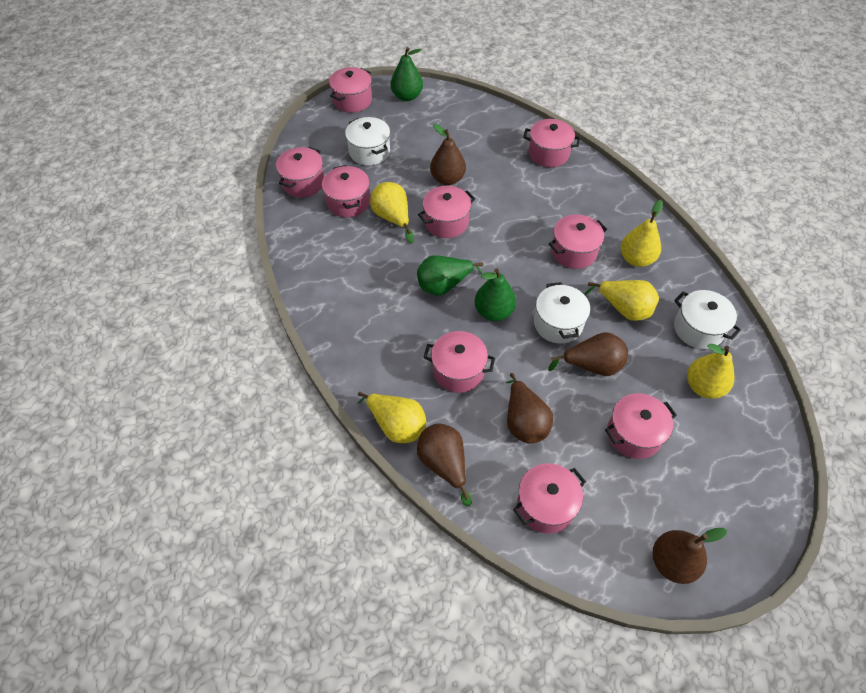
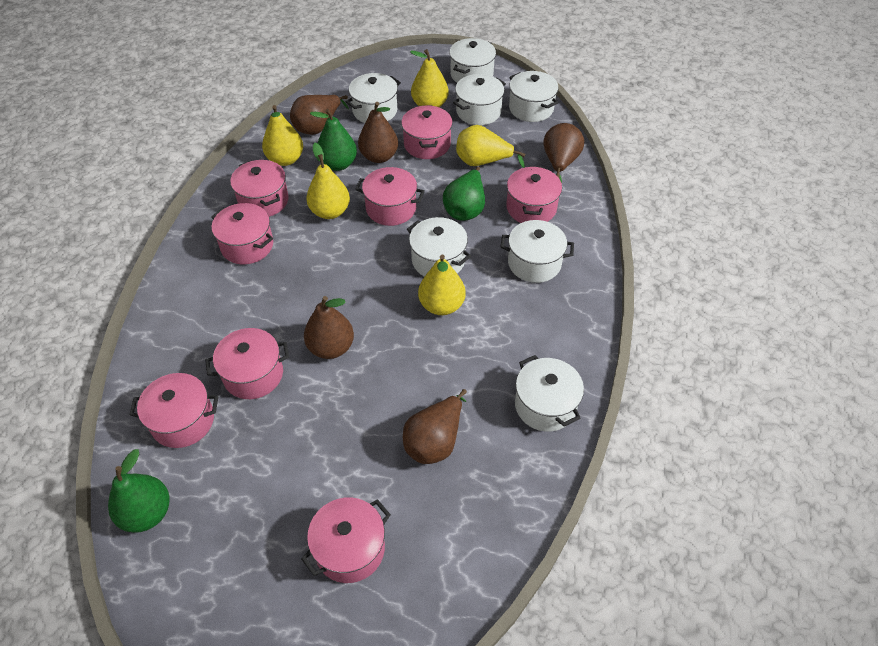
pink pot: [276,147,324,197] [322,165,370,217] [329,67,372,113] [418,186,475,238] [423,331,495,393] [513,463,586,534] [523,119,580,167] [549,214,607,269] [605,393,677,459] = 9 -> [129,373,218,448] [205,328,289,399] [211,203,273,265] [230,160,289,217] [301,497,391,583] [355,167,425,226] [401,105,453,159] [506,166,562,223] = 8
white pot: [345,117,390,166] [534,282,590,344] [674,290,741,349] = 3 -> [346,73,401,123] [407,217,471,277] [449,38,496,83] [453,74,506,125] [501,220,574,283] [509,71,558,122] [515,355,584,432] = 7

